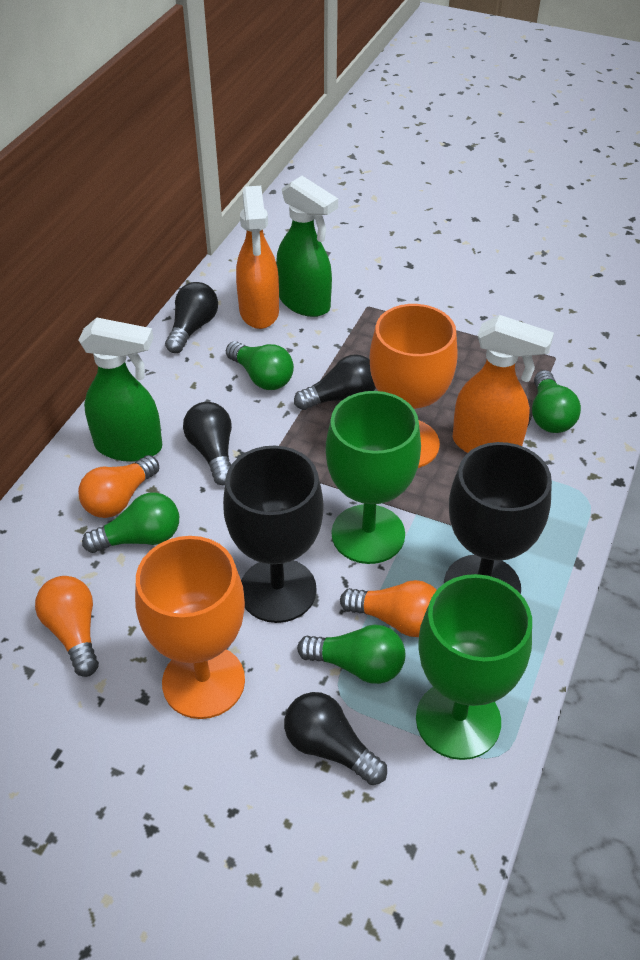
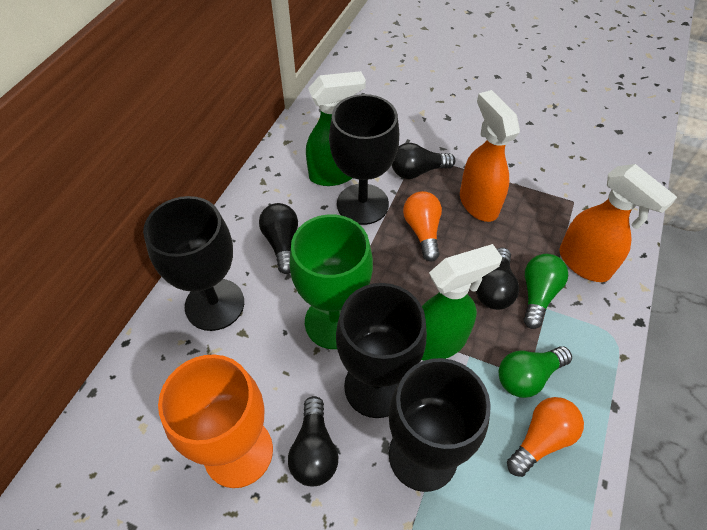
black goblet: [223,446,324,623] [444,442,552,594] = 2 -> [143,196,244,331] [329,94,399,225] [336,283,427,418] [389,358,491,492] = 4
green goblet: [326,391,421,564] [416,574,532,760] = 2 -> [289,214,373,349] = 1
green light bulb: [82,492,179,553] [226,341,294,390] [297,625,405,684] [532,370,581,433] = 4 -> [499,346,572,398] [524,254,568,329] = 2
orange goblet: [135,536,245,719] [370,304,458,468] = 2 -> [158,354,273,488] = 1
orange light bulb: [35,576,99,677] [78,455,159,518] [340,580,437,637] = 3 -> [403,191,442,262] [507,397,584,477] = 2

